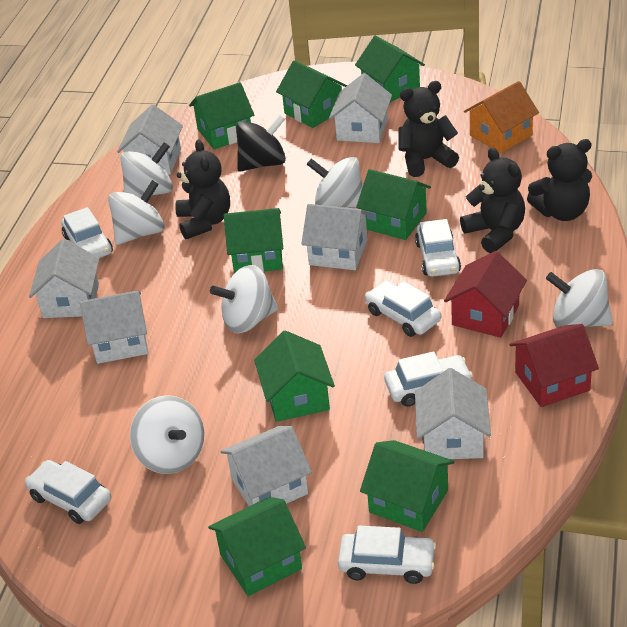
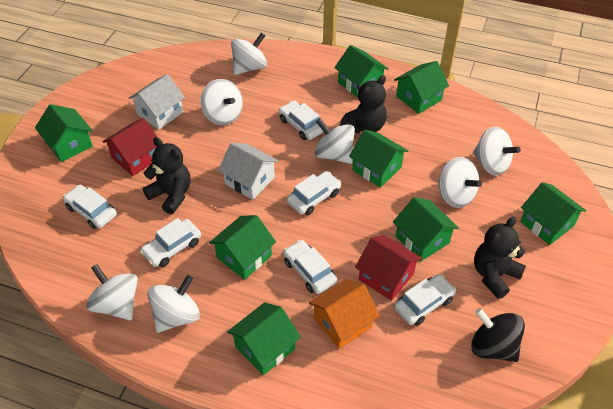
black teddy bear: [175,139,230,240] [398,81,459,177] [460,148,525,253] [527,139,592,221] = 4 -> [143,137,191,214] [340,75,387,133] [474,217,526,299] = 3
white house: [29,239,100,318] [80,290,148,364] [117,105,183,175] [221,426,312,506] [301,204,370,270] [329,73,392,143] [415,368,491,459] = 7 -> [128,74,185,130] [218,143,279,200] = 2
white spinning top: [108,180,165,245] [120,142,173,198] [130,395,204,474] [210,265,278,333] [307,157,363,208] [546,269,613,328] = 6 -> [86,264,138,320] [148,275,200,333] [200,79,243,125] [231,33,267,75] [315,118,355,164] [438,157,482,208] [473,127,521,176] = 7

